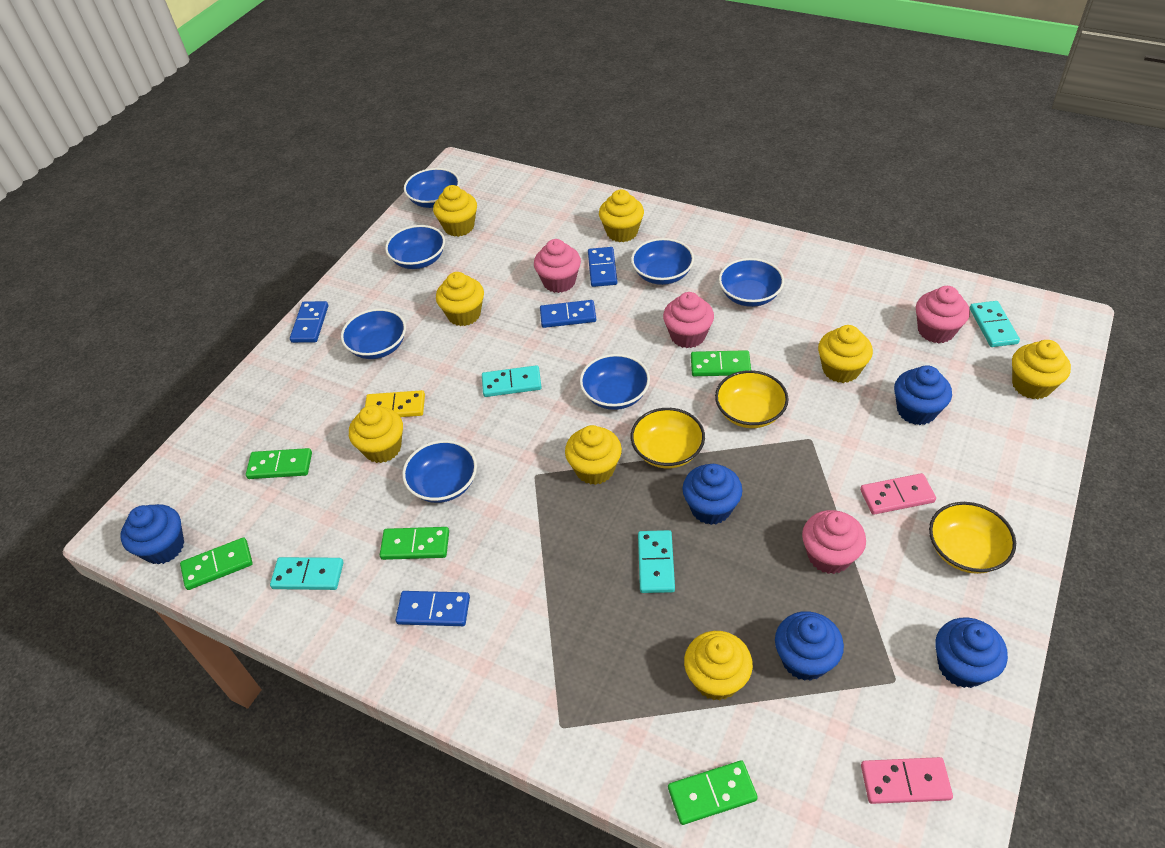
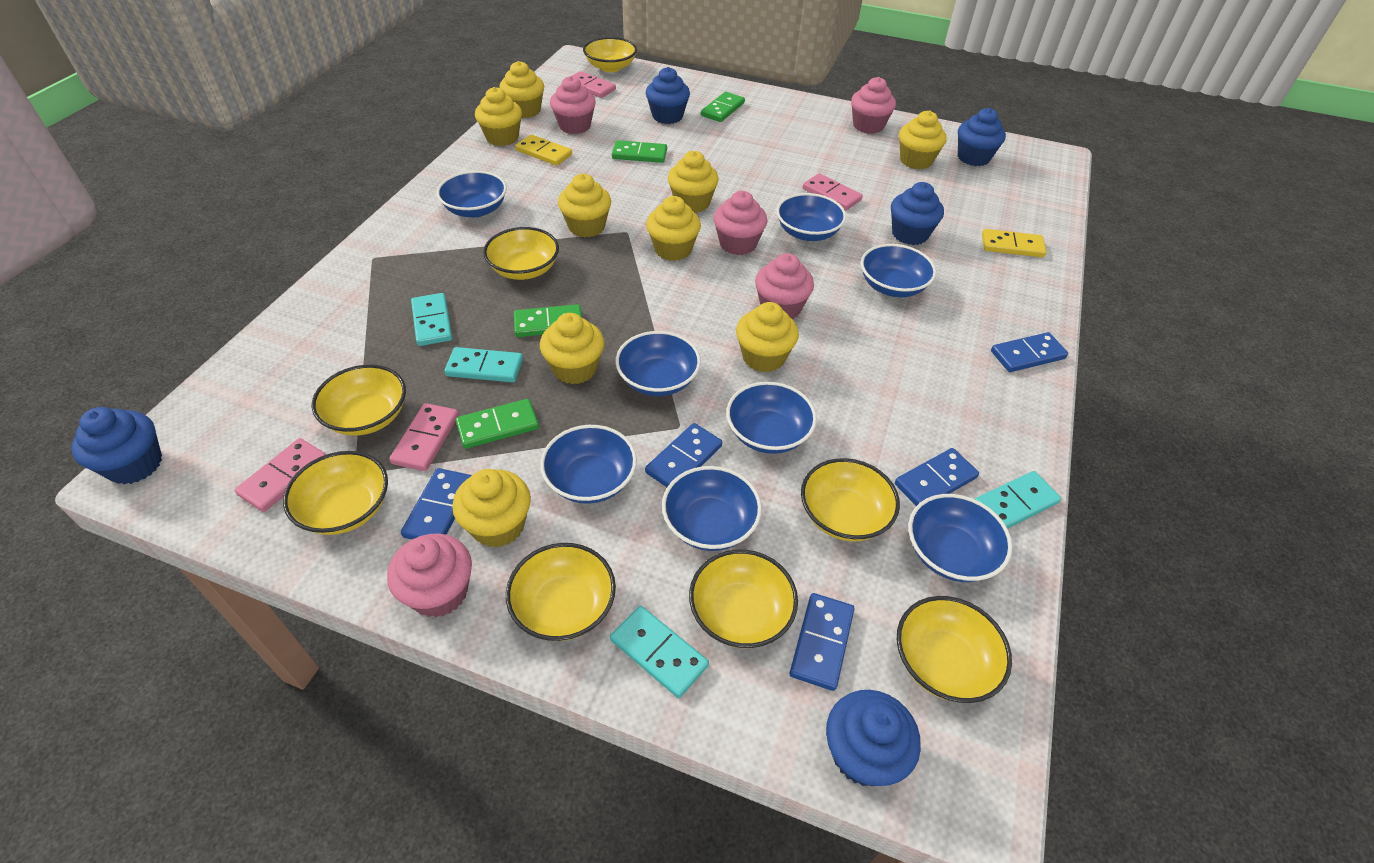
blue bowl: [341,309,406,359] [385,225,445,269] [402,440,477,503] [404,168,460,208] [580,354,650,410] [631,238,694,285] [719,258,784,307] = 7 -> [437,171,507,218] [540,425,637,504] [615,331,701,396] [662,466,762,551] [726,382,817,454] [776,193,846,241] [861,244,936,297] [908,494,1012,582] = 8
blue domino: [290,301,328,343] [396,591,470,626] [540,300,596,328] [588,247,617,287] = 4 -> [401,468,472,540] [645,423,722,487] [790,593,854,691] [895,448,979,506] [991,332,1068,372] = 5
green domino: [180,537,253,590] [246,448,312,479] [380,527,449,560] [668,760,758,825] [691,350,751,376] = 5 -> [456,399,539,449] [514,304,582,337] [612,140,667,163] [701,92,745,122] = 4
pink cupcake: [534,239,581,293] [663,292,714,348] [802,510,866,574] [916,286,970,343] = 4 -> [387,533,472,617] [550,76,596,134] [713,191,767,255] [755,253,814,319] [851,77,896,134] = 5
pink domino: [860,473,936,515] [861,757,953,804] = 2 -> [235,438,326,512] [389,403,459,471] [572,71,616,98] [803,173,863,210] = 4
yellow bowl: [631,408,705,468] [715,370,789,428] [929,502,1016,574] = 3 -> [283,451,388,535] [312,365,406,436] [483,227,559,280] [506,543,616,641] [583,37,637,72] [689,550,798,648] [801,458,900,542] [897,596,1012,703] = 8
yellow cupcake: [349,405,403,463] [433,185,477,237] [436,272,484,326] [565,425,622,485] [599,190,644,242] [684,631,753,701] [818,325,873,383] [1012,340,1071,399] = 8 -> [452,469,531,548] [475,87,522,146] [499,61,544,118] [540,313,604,384] [558,174,611,237] [646,196,701,261] [668,151,719,213] [736,302,799,372] [899,110,947,169] = 9
yellow domino: [365,390,425,417] = 1 -> [515,134,572,166] [982,229,1046,257] = 2

